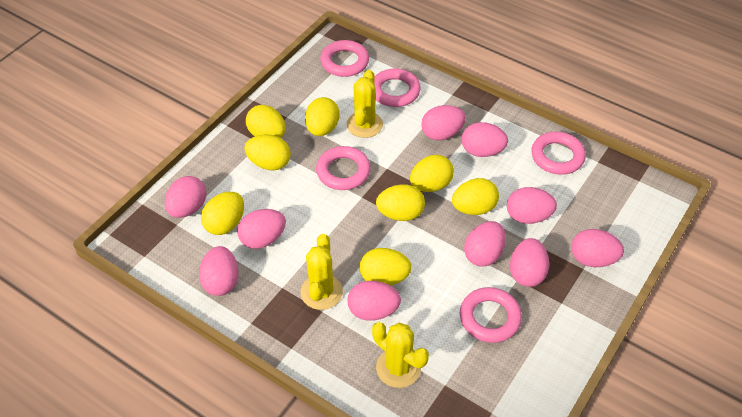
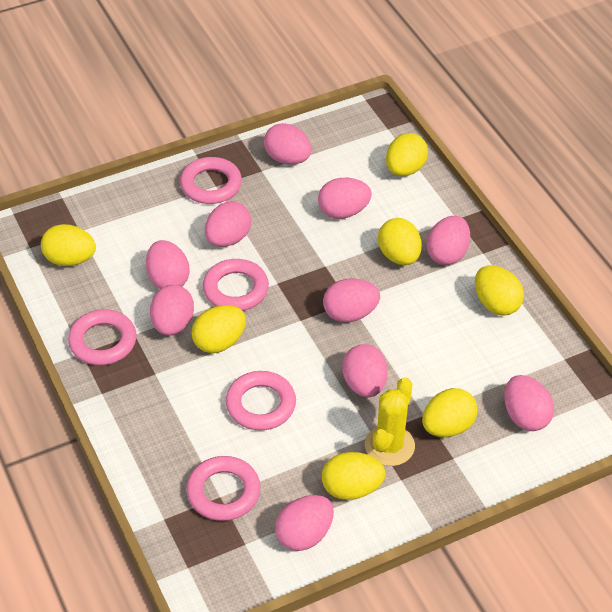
yellow cactus: [300,234,343,310] [347,70,383,138] [372,322,429,388] = 3 -> [365,377,415,466] = 1
yellow egg: [201,192,244,235] [244,134,291,171] [246,105,286,138] [305,97,339,136] [360,248,412,286] [376,184,425,221] [410,155,454,192] [452,178,499,215] = 8 -> [41,224,96,266] [191,305,246,353] [322,452,385,500] [378,218,422,265] [386,133,428,176] [422,388,477,437] [475,266,524,315] = 7

